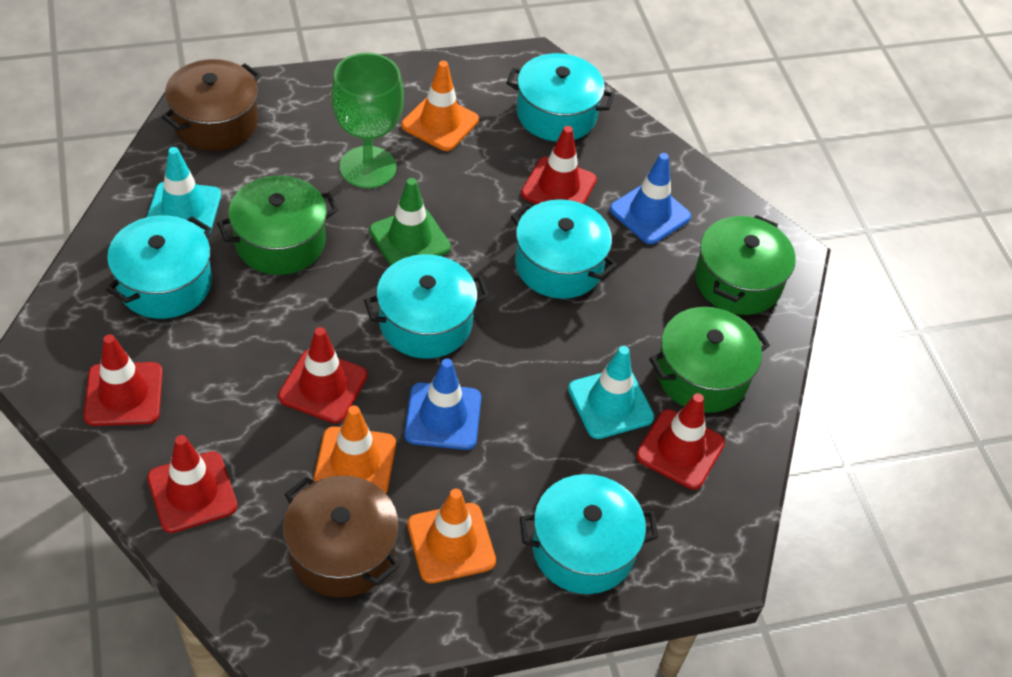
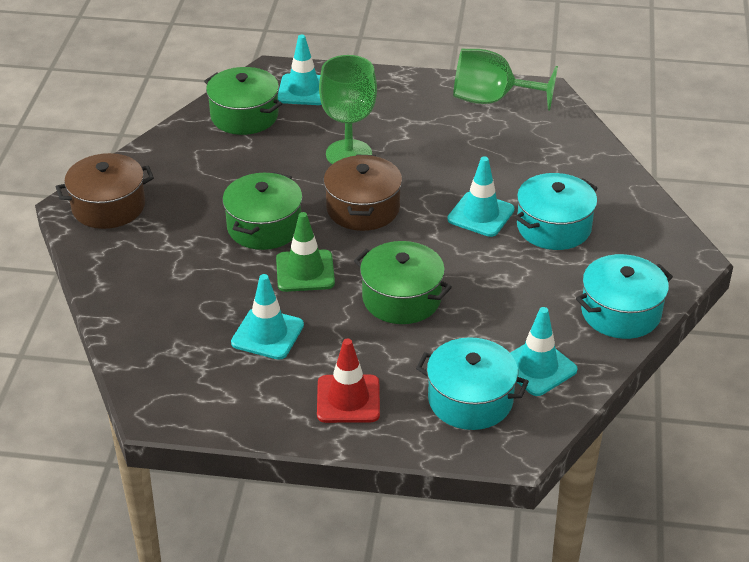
blue traffic cone: [404,359,481,450] [610,153,691,244] = 2 -> none = 0
green goblet: [331,53,404,188] = 1 -> [319,55,377,164] [453,49,558,111] = 2
orange traffic cone: [313,405,396,493] [402,61,479,151] [407,489,496,583] = 3 -> none = 0
red traffic cone: [84,334,163,426] [147,435,237,533] [278,327,367,423] [521,126,597,204] [636,393,725,489] = 5 -> [317,338,380,423] = 1
turquoise pot: [107,215,212,319] [364,254,489,359] [506,53,615,142] [511,199,617,299] [520,474,658,594] = 5 -> [416,337,529,430] [515,173,598,250] [576,254,673,339] = 3
turquoise traffic cone: [147,147,221,235] [568,346,654,439] = 2 -> [231,274,304,360] [278,35,322,105] [447,156,515,237] [510,307,578,396] = 4

